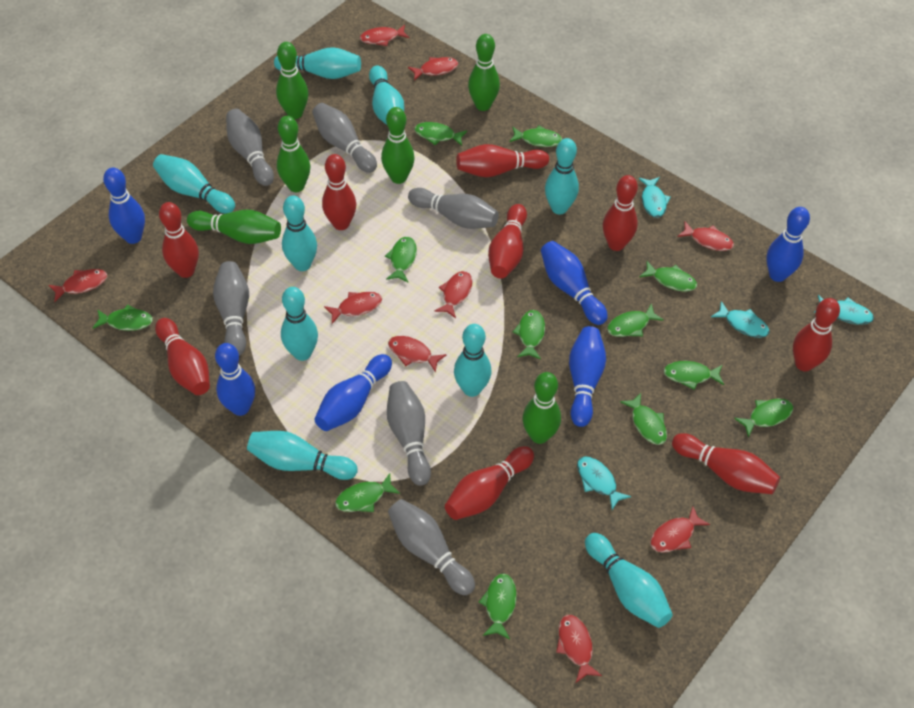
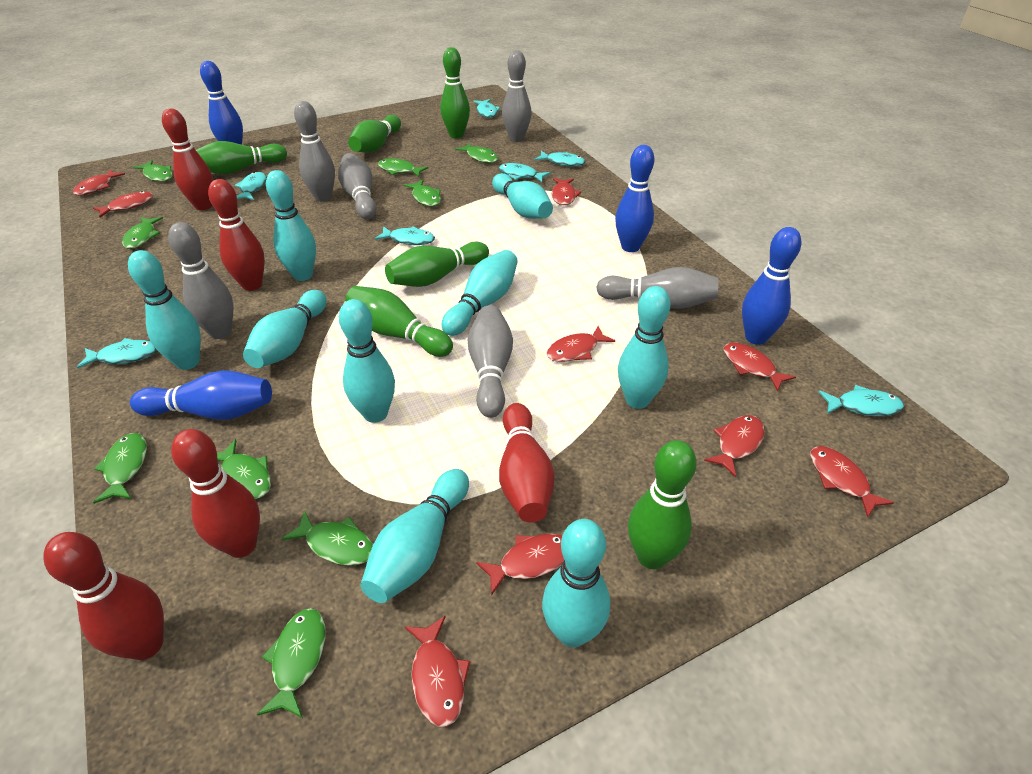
blue bowling pin: [103,168,145,244] [215,343,255,416] [314,354,392,431] [541,241,608,325] [569,326,606,427] [766,207,810,282] = 6 -> [130,370,272,420] [200,61,243,144] [615,145,654,252] [742,227,801,345] = 4
green fish: [93,304,153,331] [335,473,400,512] [385,237,417,283] [415,122,467,146] [479,574,517,639] [509,126,562,147] [513,310,545,360] [607,303,664,337] [620,393,667,445] [639,261,697,292] [664,361,724,390] [734,399,793,437] = 12 -> [93,433,147,504] [122,217,163,249] [133,160,173,182] [217,439,271,499] [257,608,326,718] [282,510,373,566] [378,158,428,177] [404,180,441,206] [455,143,498,163] = 9
red bowling pin: [155,318,210,395] [159,202,199,278] [322,154,356,230] [445,446,534,520] [456,144,549,177] [488,204,527,278] [603,175,638,251] [672,433,780,494] [793,298,840,371] = 9 -> [43,532,164,660] [162,109,213,210] [171,429,260,558] [208,179,265,291] [499,403,554,523] = 5
turquoise fish: [577,456,631,510] [639,177,671,218] [711,301,770,338] [814,295,874,325] = 4 -> [77,338,157,368] [235,172,267,200] [375,226,435,245] [474,99,500,118] [499,163,550,182] [534,151,585,167] [818,385,904,416] = 7

